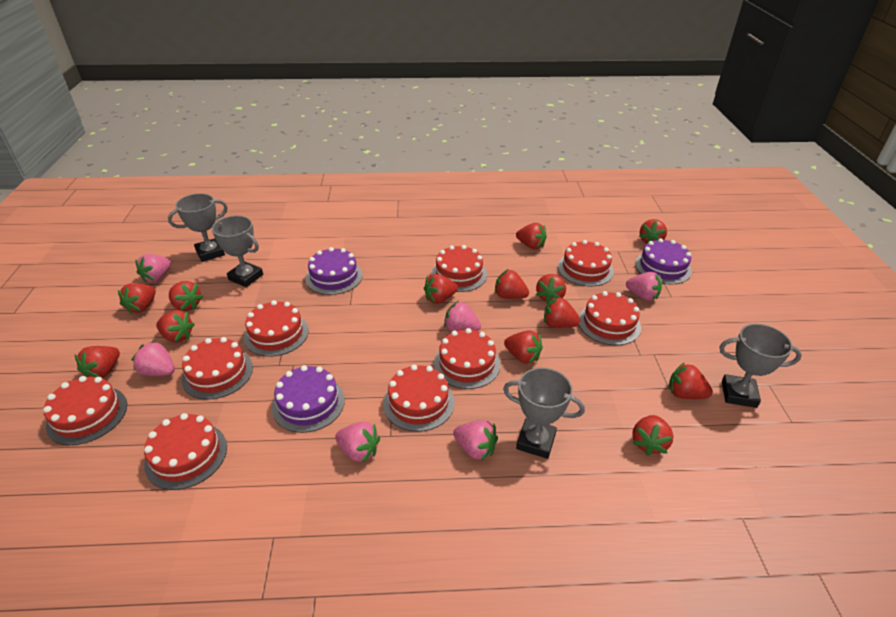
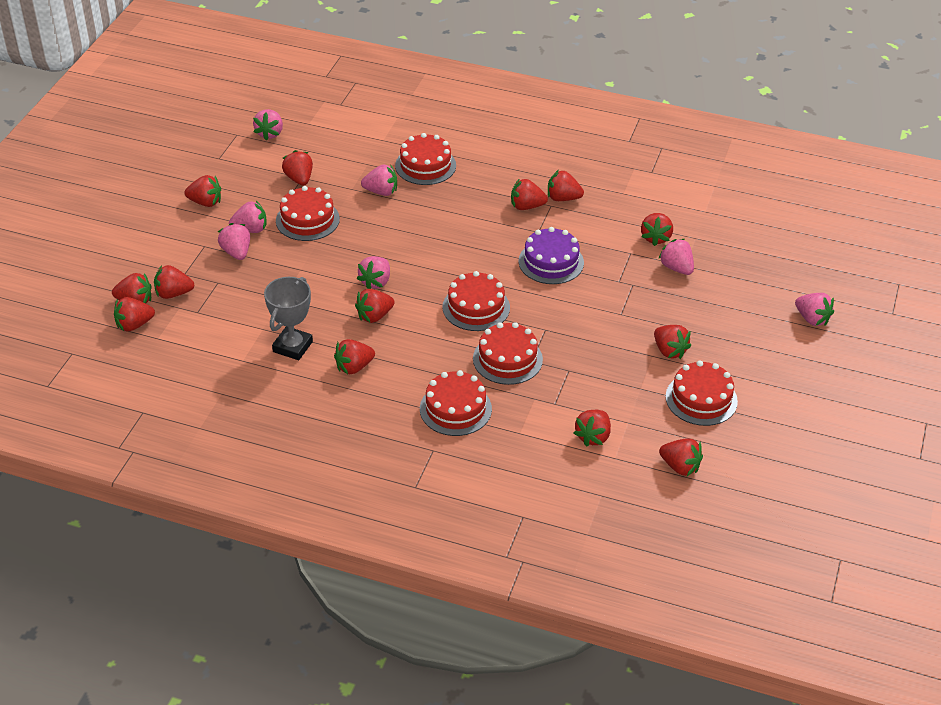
grey trophy: [168,193,228,262] [212,216,263,287] [503,368,585,459] [719,324,802,408] = 4 -> [264,277,313,360] = 1
pink strawberry: [132,341,175,376] [135,254,171,283] [335,422,380,463] [444,301,481,331] [453,420,498,461] [626,272,662,301] = 6 -> [218,223,250,260] [229,201,267,233] [253,109,283,141] [357,256,390,289] [361,164,397,196] [658,239,694,275] [795,293,834,326] = 7
purple cake: [272,365,345,433] [305,247,363,295] [635,238,692,284] = 3 -> [519,227,584,284] = 1
red cake: [43,376,127,445] [144,413,227,490] [181,337,253,400] [244,300,309,357] [383,365,455,432] [431,245,487,292] [434,328,500,389] [558,240,614,286] [579,291,641,345] = 9 -> [276,186,340,241] [395,133,456,185] [420,370,492,436] [442,271,510,331] [473,322,543,385] [666,361,738,426] = 6

